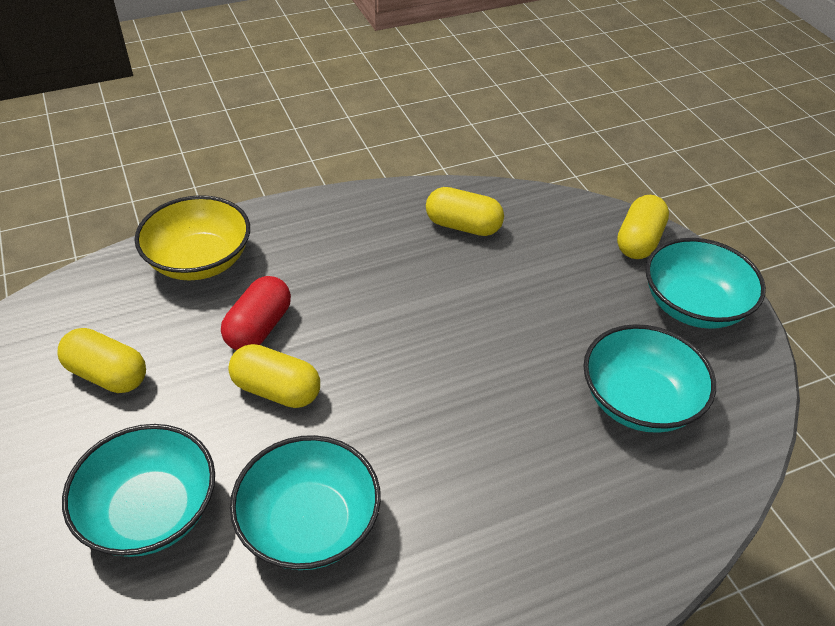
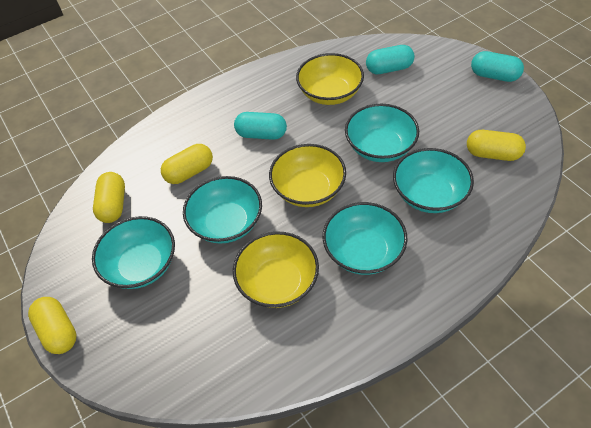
red capsule: [221,276,291,350] = 1 -> none = 0
turquoise bowl: [62,424,215,557] [230,435,381,570] [583,324,716,433] [646,238,766,329] = 4 -> [92,216,175,289] [183,176,262,244] [323,202,407,275] [345,104,419,162] [393,148,474,213] = 5
turquoise capsule: none = 0 -> [234,112,287,140] [366,45,415,74] [471,51,524,82] = 3
yellow bowl: [134,195,250,280] = 1 -> [233,231,319,308] [269,144,346,207] [296,53,364,105] = 3

